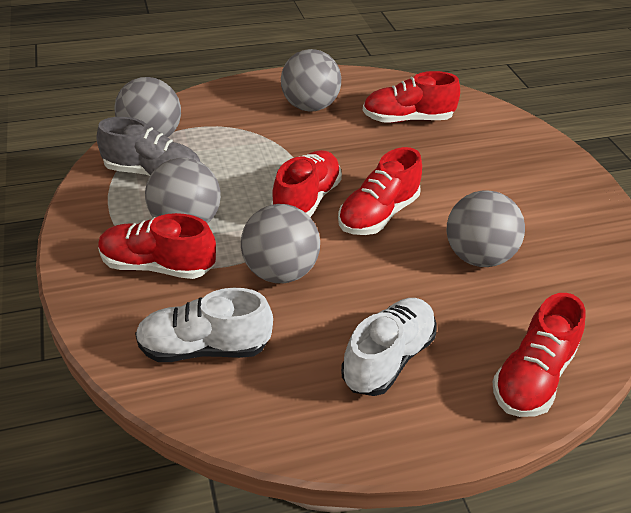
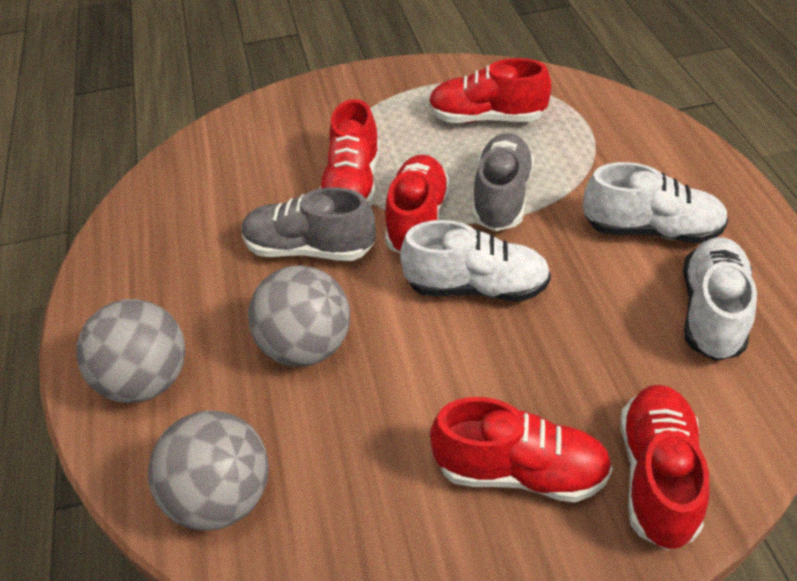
grey ball: [114,77,181,137] [145,158,221,224] [241,204,320,283] [281,49,341,112] [446,190,525,267] = 5 -> [76,299,186,403] [148,410,269,531] [248,265,350,367] = 3
grey shoe: [97,117,200,176] = 1 -> [242,187,376,261] [472,133,534,231] = 2
white shoe: [135,288,273,362] [341,298,437,396] = 2 -> [400,220,551,302] [583,162,728,244] [683,237,757,361] = 3

